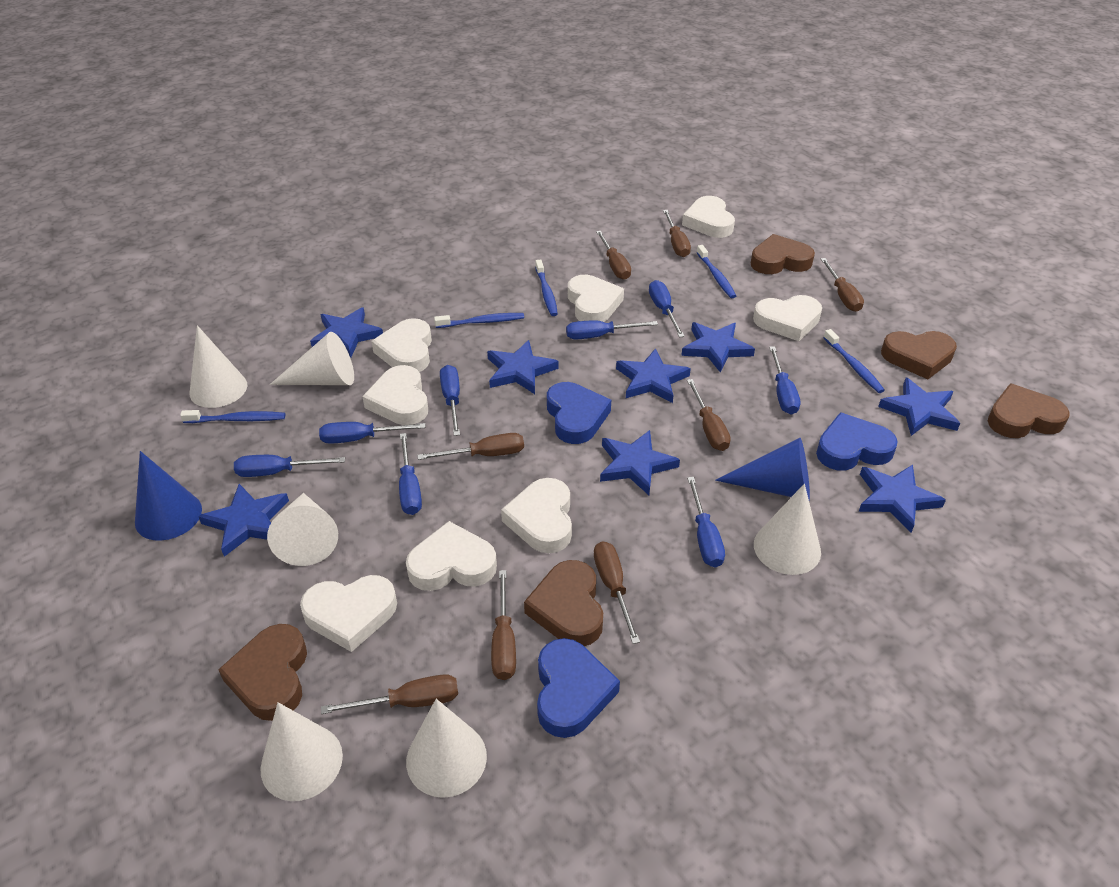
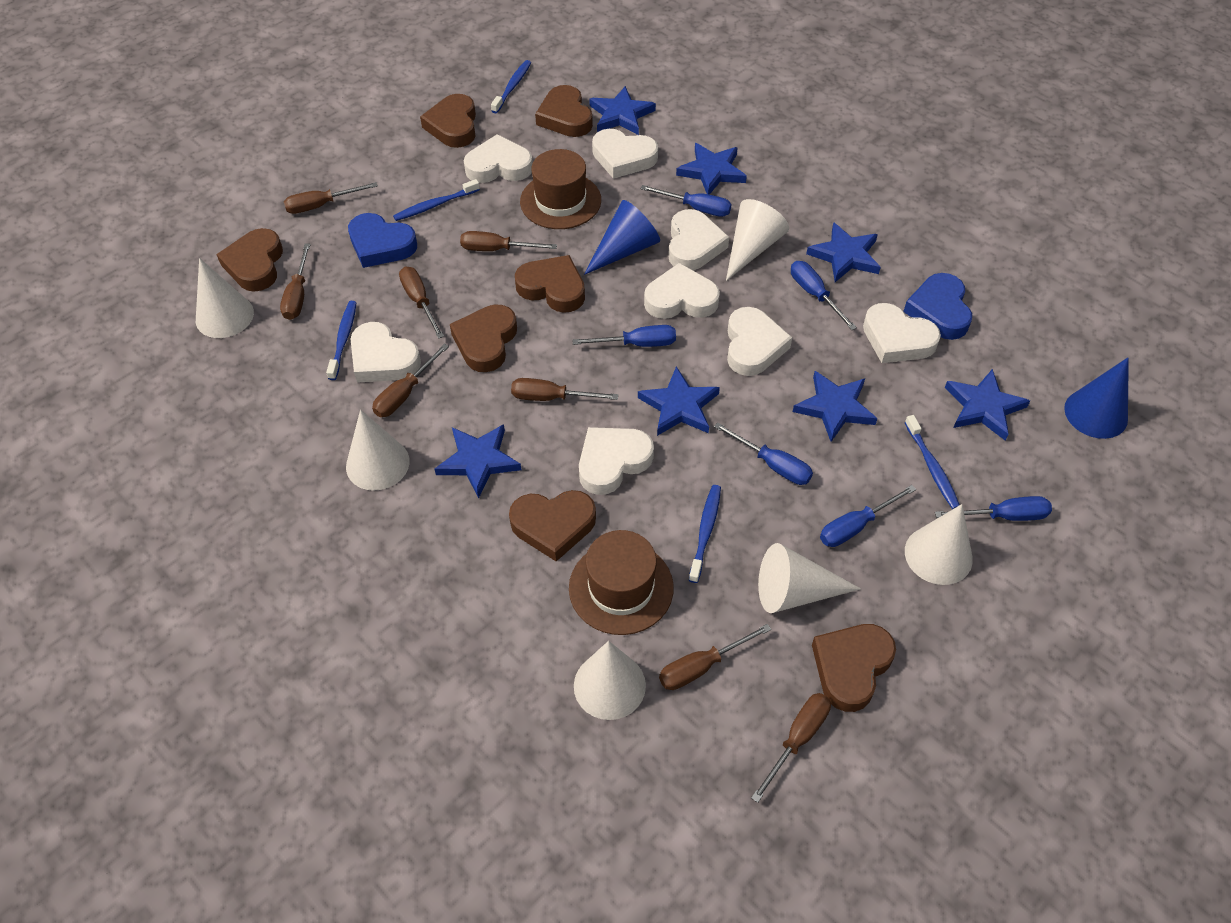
blue heart: [537,638,620,738] [547,382,611,444] [816,412,898,471] = 3 -> [348,213,417,268] [903,273,972,340] = 2
blue screwdriver: [234,455,345,477] [319,422,425,444] [399,433,422,515] [440,365,460,436] [566,320,658,339] [649,280,685,338] [687,477,725,568] [769,346,800,415] = 8 -> [572,325,676,347] [640,185,732,217] [714,422,813,485] [791,261,857,330] [820,485,916,547] [935,496,1052,521] = 6
blue star: [198,484,289,557] [310,307,383,358] [487,340,559,394] [600,430,680,495] [616,348,691,403] [681,322,755,373] [859,465,946,533] [878,378,960,436] = 8 -> [435,424,521,498] [589,86,656,135] [638,367,720,436] [676,143,747,195] [793,371,878,442] [806,222,881,282] [945,369,1030,441] = 7
brown hat: none = 0 -> [520,149,601,229] [569,530,674,635] = 2
brown heart: [218,624,307,721] [524,560,603,646] [751,234,815,274] [881,331,957,379] [988,384,1070,438] = 5 -> [216,228,283,292] [420,94,476,148] [450,304,517,372] [509,490,596,561] [515,255,585,313] [535,85,593,137] [812,624,896,712] = 7

